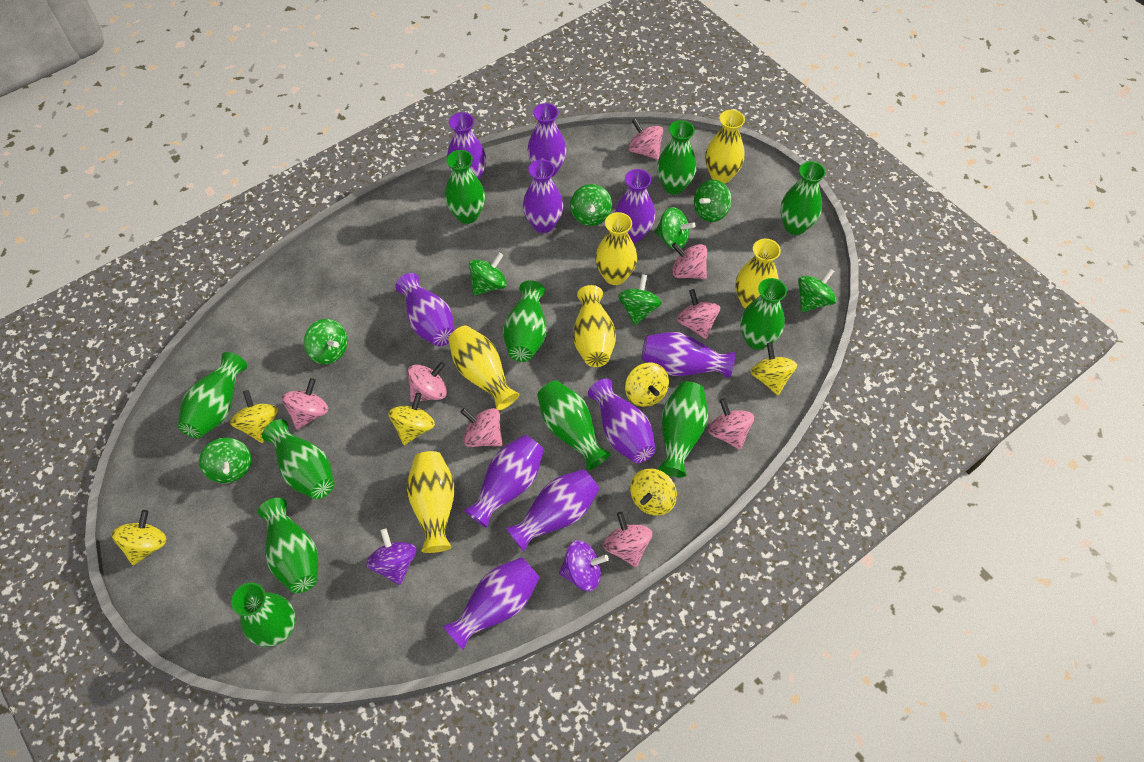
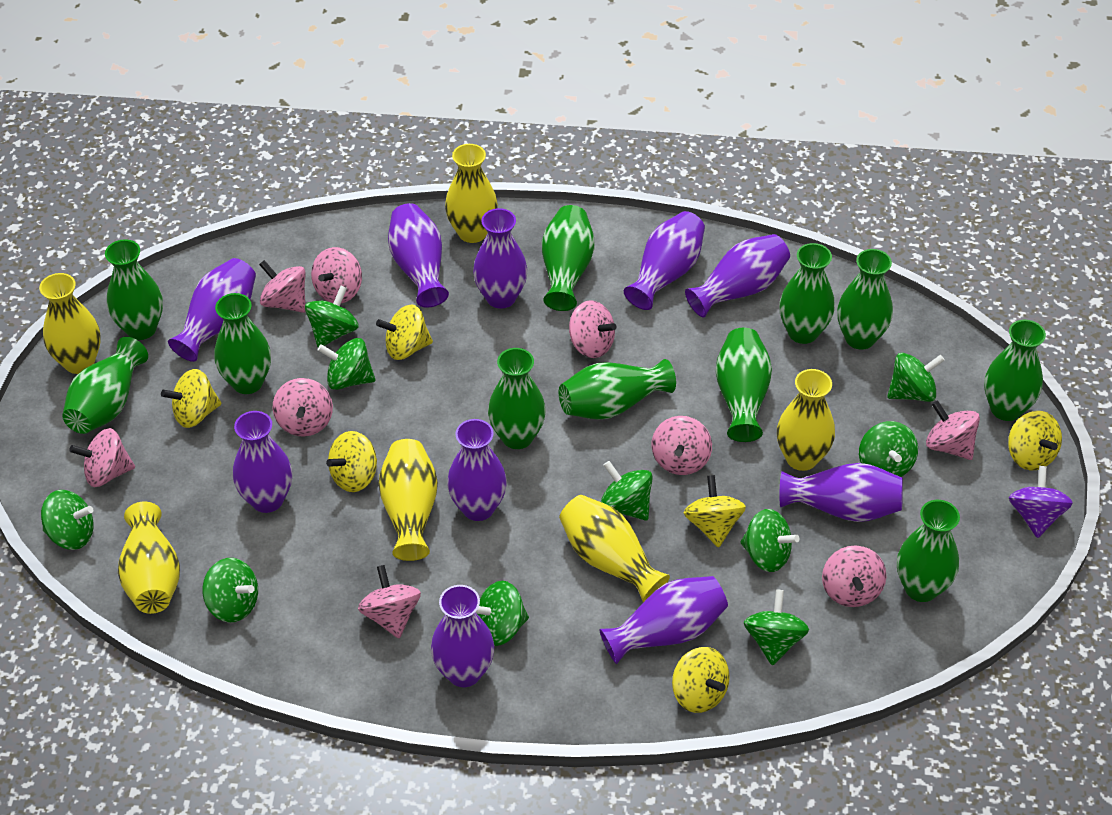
green spinning top: [199,438,251,483] [304,319,348,364] [469,253,507,295] [570,184,612,226] [618,274,662,325] [655,207,696,249] [694,180,732,222] [798,269,836,312] = 8 -> [41,490,94,550] [202,558,258,622] [305,286,359,347] [318,338,375,390] [476,581,529,646] [601,461,653,520] [740,509,800,572] [744,589,809,666] [859,421,918,477] [887,353,945,402] = 10
pink spinning top: [282,378,329,430] [407,361,447,402] [461,408,502,447] [603,512,652,567] [628,119,663,160] [672,242,707,279] [677,289,720,339] [708,398,754,450] = 8 -> [69,428,135,487] [259,260,305,313] [273,378,333,437] [311,247,362,303] [358,565,421,638] [569,300,616,358] [652,416,712,475] [822,545,886,607] [926,400,980,460] = 9
purple spinning top: [366,529,417,585] [559,540,609,591] = 2 -> [1009,466,1073,538] = 1

